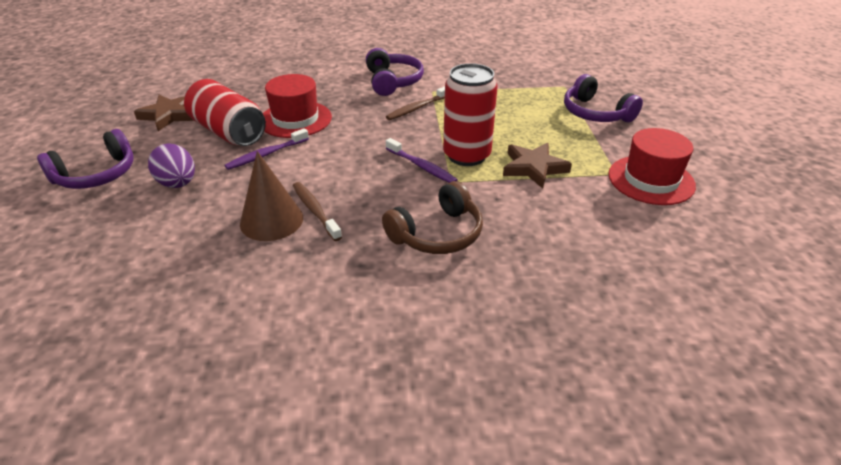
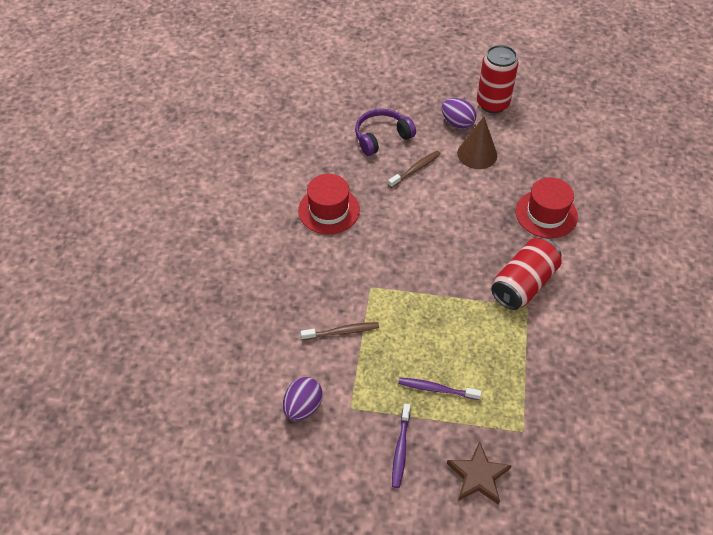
brown headphones: [382,181,483,254] = 1 -> none = 0
brown star: [134,95,194,131] [503,143,572,189] = 2 -> [447,441,512,505] = 1
purple egg: [148,143,195,188] = 1 -> [283,377,323,421] [442,98,477,129] = 2
purple headphones: [37,129,134,189] [366,48,424,96] [564,74,643,122] = 3 -> [355,109,416,156] = 1

